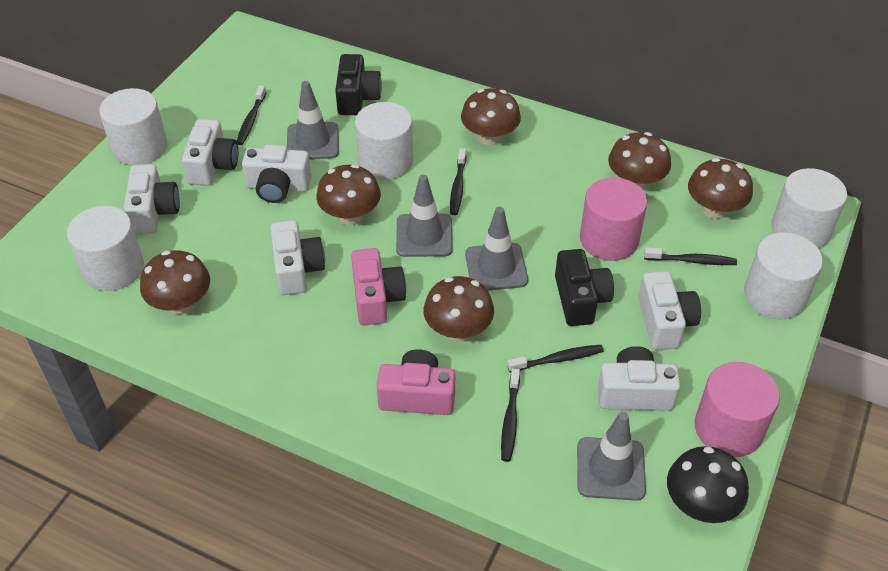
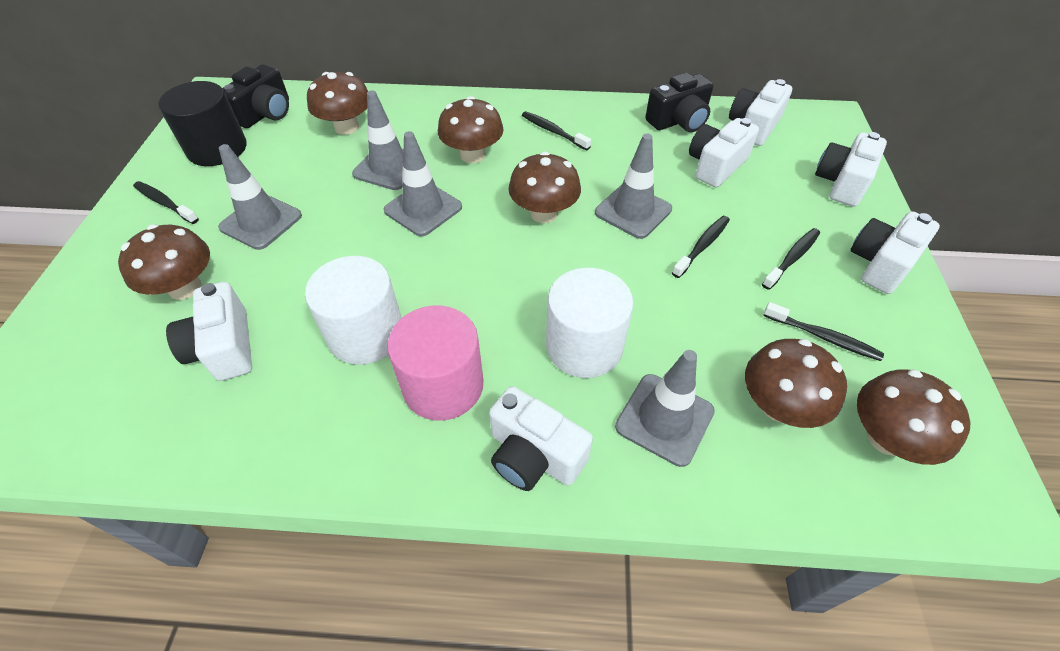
black cylinder: none = 0 -> [158,81,247,166] = 1
black mushroom: [667,446,749,523] = 1 -> none = 0
grey traffic cone: [287,81,339,160] [396,175,453,257] [465,207,528,291] [577,412,646,501] = 4 -> [218,144,302,250] [352,90,424,190] [384,131,462,236] [595,134,672,239] [615,350,715,467] = 5
pink camera: [351,248,406,325] [377,349,455,415] = 2 -> none = 0
pink cylinder: [580,178,647,261] [695,362,780,457] = 2 -> [387,306,484,421] = 1
white cylinder: [67,206,144,291] [99,88,167,165] [355,102,413,180] [744,233,823,319] [771,168,847,249] = 5 -> [305,256,402,365] [546,268,634,378] = 2

